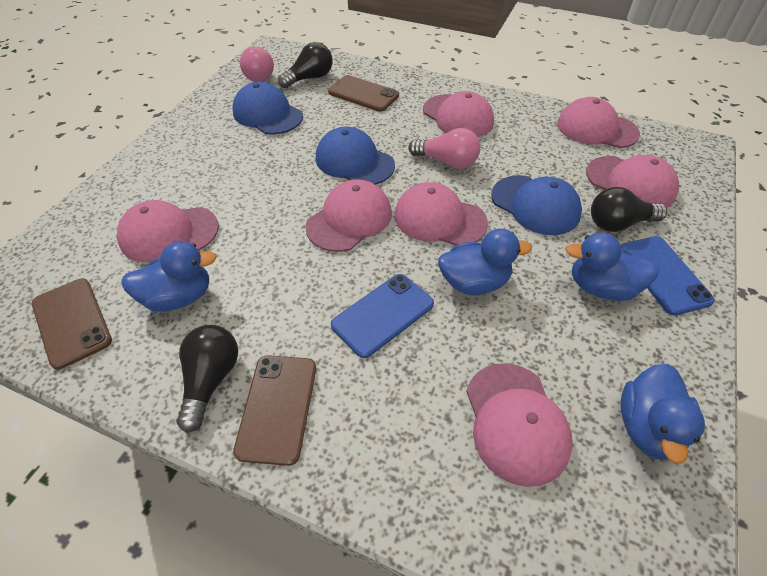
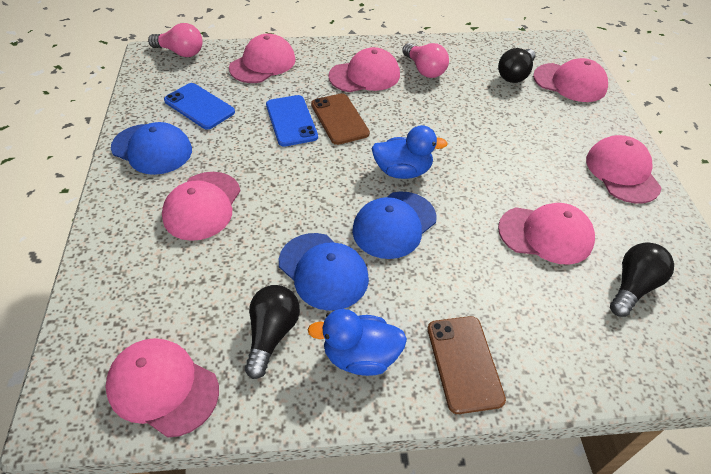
blue duck: [121,241,217,312] [438,229,532,295] [565,233,659,301] [621,364,705,464] = 4 -> [308,309,407,376] [371,125,448,179] = 2
brown phone: [32,278,112,370] [233,355,316,466] [328,75,399,112] = 3 -> [311,93,370,145] [428,316,506,414] = 2

